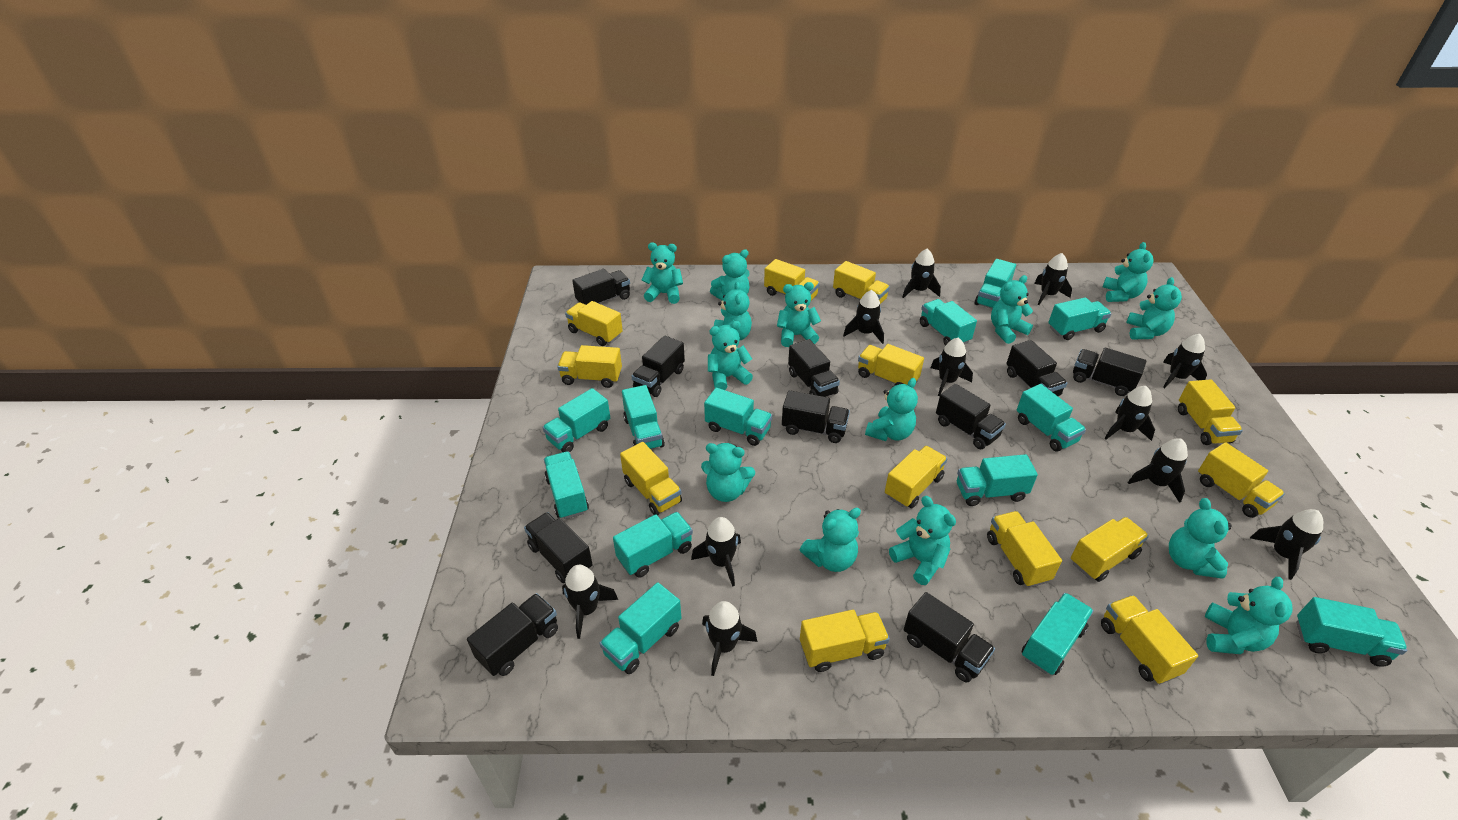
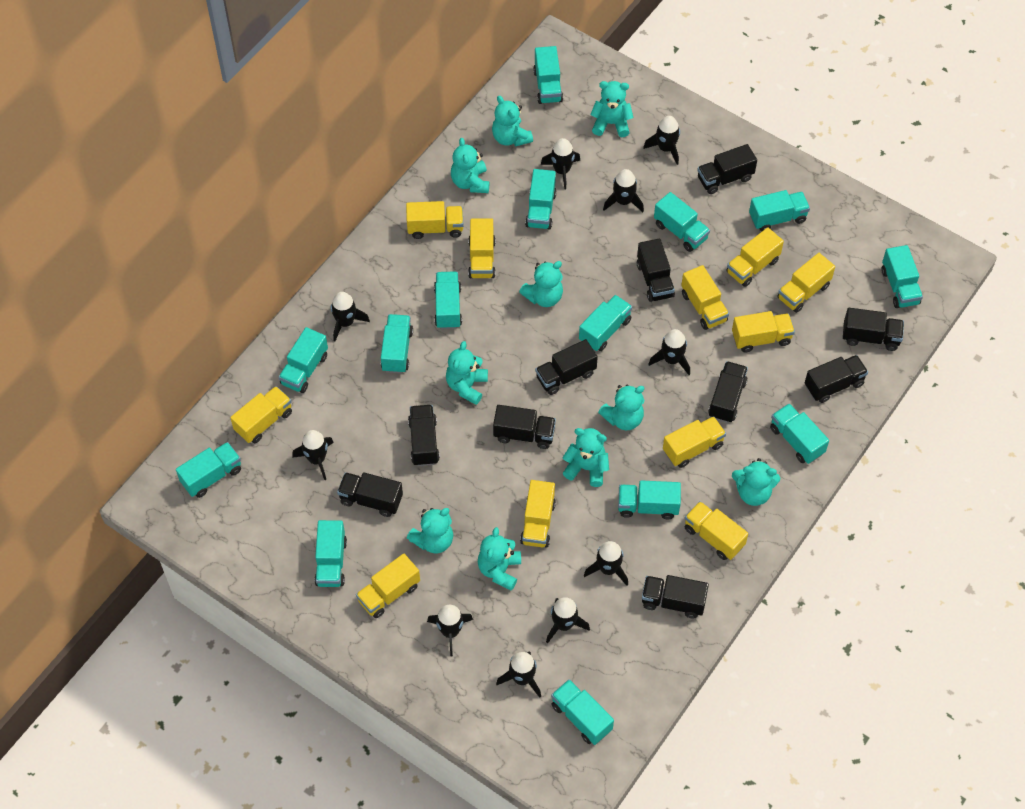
black rocket: [562,565,618,639] [691,517,741,587] [702,601,758,676] [843,290,884,344] [902,249,941,298] [931,338,973,396] [1034,253,1072,305] [1105,386,1155,441] [1128,439,1188,503] [1163,334,1207,388] [1250,509,1323,580] = 11 -> [292,430,334,480] [331,292,370,341] [427,605,473,657] [496,651,541,698] [541,138,580,190] [546,597,590,644] [584,541,628,586] [603,169,644,212] [643,116,680,165] [648,329,690,375] = 10
turquoise teddy bear: [642,242,683,304] [701,443,755,502] [708,321,753,390] [710,249,750,301] [714,282,752,341] [777,282,821,347] [800,508,861,572] [865,378,918,441] [889,496,956,585] [991,275,1033,344] [1103,242,1154,302] [1126,277,1182,339] [1169,498,1232,579] [1205,577,1293,654] = 14 -> [407,508,453,554] [446,341,488,405] [451,138,489,193] [478,527,521,591] [492,96,533,146] [519,261,563,307] [563,428,609,487] [590,81,633,137] [598,385,645,430] [732,458,780,506] = 10
turquoise truck: [542,388,610,452] [544,452,589,519] [599,582,682,674] [613,512,693,578] [622,385,665,449] [704,388,772,446] [920,299,977,346] [957,454,1038,506] [975,259,1016,309] [1017,384,1086,452] [1022,593,1094,675] [1048,297,1111,340] [1296,597,1407,667] = 13 -> [176,442,241,498] [279,327,328,393] [314,520,347,587] [381,314,413,374] [434,271,462,329] [525,169,557,230] [533,46,563,104] [551,679,614,745] [579,295,632,351] [618,480,681,519] [654,192,710,252] [749,190,810,232] [770,403,829,464] [882,245,923,308] = 14
yellow truck: [557,345,622,388] [565,301,623,346] [620,442,682,515] [764,259,820,300] [800,610,890,672] [833,261,890,304] [858,344,924,385] [885,446,947,508] [987,511,1062,588] [1071,517,1149,582] [1101,595,1198,684] [1178,379,1243,445] [1198,442,1285,518] = 13 -> [230,386,292,443] [356,553,420,618] [406,201,463,239] [468,218,496,278] [520,480,556,548] [663,416,726,468] [681,265,729,330] [685,501,748,560] [726,227,784,287] [732,311,795,353] [777,253,835,313] = 11

